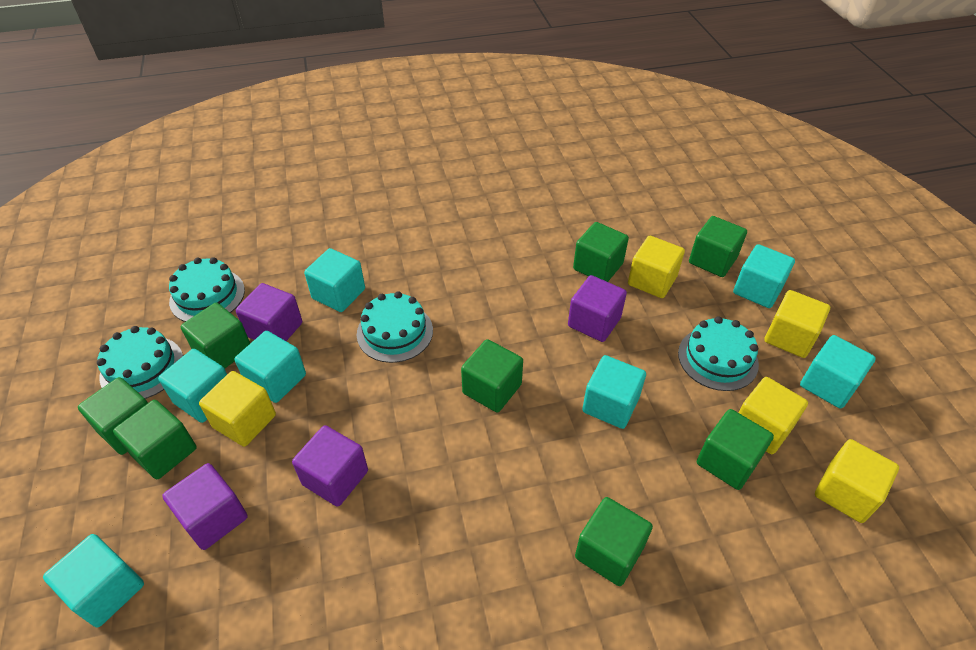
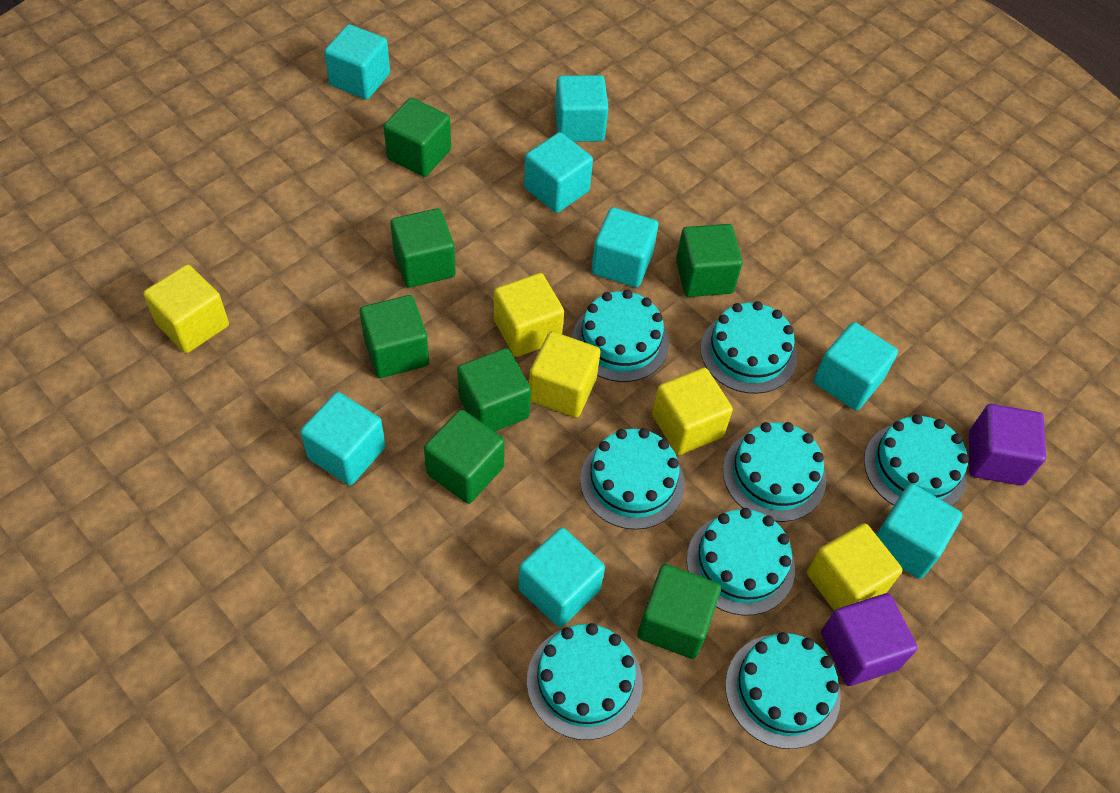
green cube: [78,377,148,455] [113,400,197,479] [181,303,250,369] [461,339,523,413] [573,222,629,282] [575,497,653,586] [689,216,747,277] [697,409,774,490] = 8 -> [360,295,429,378] [383,98,451,177] [390,208,455,288] [424,410,505,504] [457,348,531,432] [638,564,721,659] [676,224,742,297] = 7
purple cube: [162,463,247,550] [236,283,302,341] [292,425,368,507] [568,275,627,342] = 4 -> [821,593,918,686] [969,404,1046,486] = 2
turquoise cake: [97,326,183,399] [169,257,245,322] [357,291,433,363] [678,316,759,391] = 4 -> [527,623,643,740] [572,290,669,382] [580,428,685,530] [687,508,795,616] [700,301,797,394] [723,422,826,522] [725,632,841,749] [864,414,969,506] = 8
turquoise cube: [43,534,144,627] [158,349,227,423] [234,331,306,403] [304,248,365,312] [582,355,646,429] [733,244,795,308] [800,335,876,409] = 7 -> [300,392,385,485] [324,24,390,99] [518,528,605,627] [524,132,593,213] [555,75,609,142] [591,207,658,287] [814,322,898,410] [876,484,962,579] = 8

